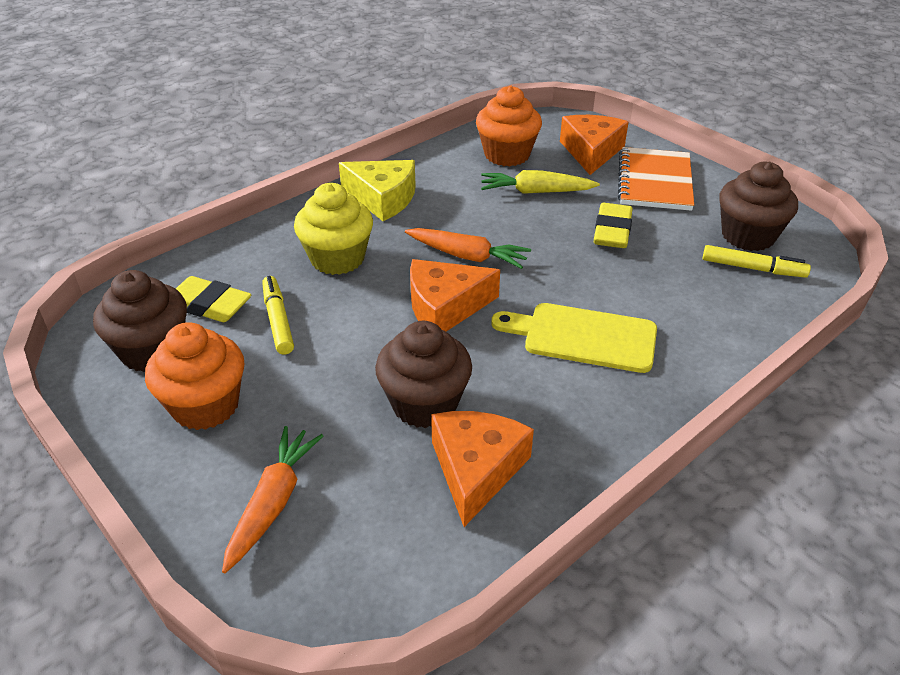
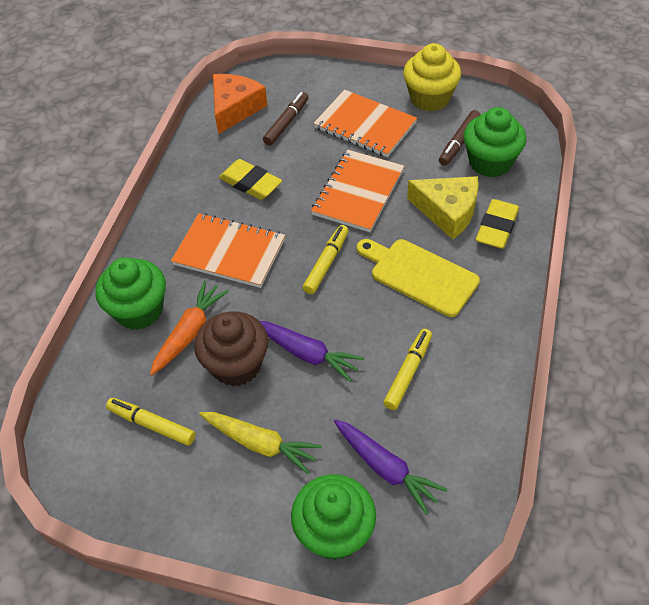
brown cupcake: [93,270,187,372] [375,321,472,428] [719,162,798,251] = 3 -> [194,311,268,387] = 1
brown marker: none = 0 -> [263,92,308,146] [439,110,481,166] = 2
green cupcake: none = 0 -> [95,257,166,330] [291,474,376,560] [464,107,526,177] = 3
orange carrot: [222,426,323,573] [405,228,531,269] = 2 -> [150,281,229,375] = 1
orange cheese: [410,259,500,332] [431,411,534,527] [560,115,628,175] = 3 -> [213,74,268,134] = 1
orange cupcake: [145,322,244,430] [476,85,542,166] = 2 -> none = 0
orange notebook: [618,147,694,211] = 1 -> [171,213,285,288] [311,150,404,232] [313,90,417,157] = 3
purple carrot: none = 0 -> [259,321,364,382] [334,419,448,515] = 2
yellow marker: [262,276,294,355] [703,245,811,278] = 2 -> [106,398,196,446] [303,225,349,294] [383,329,432,410] = 3

